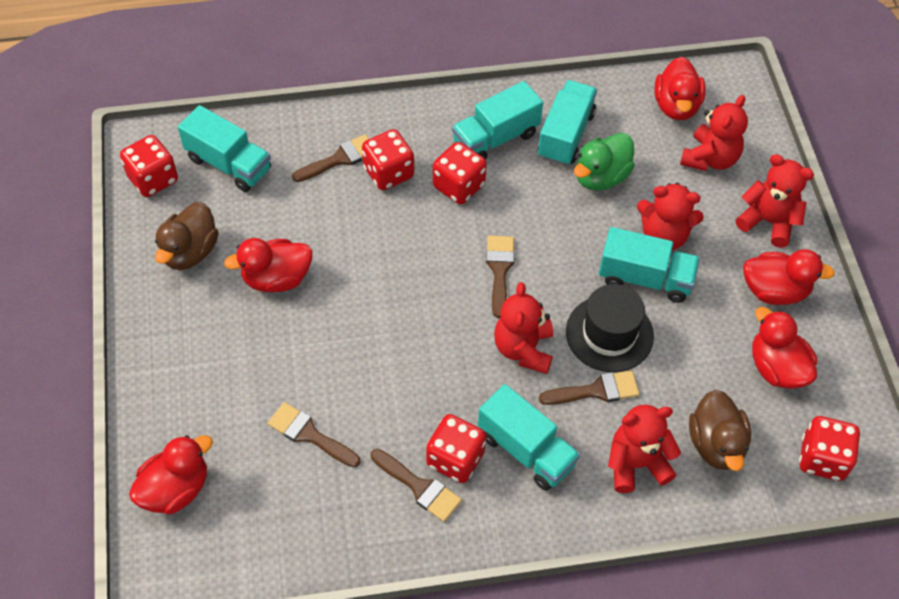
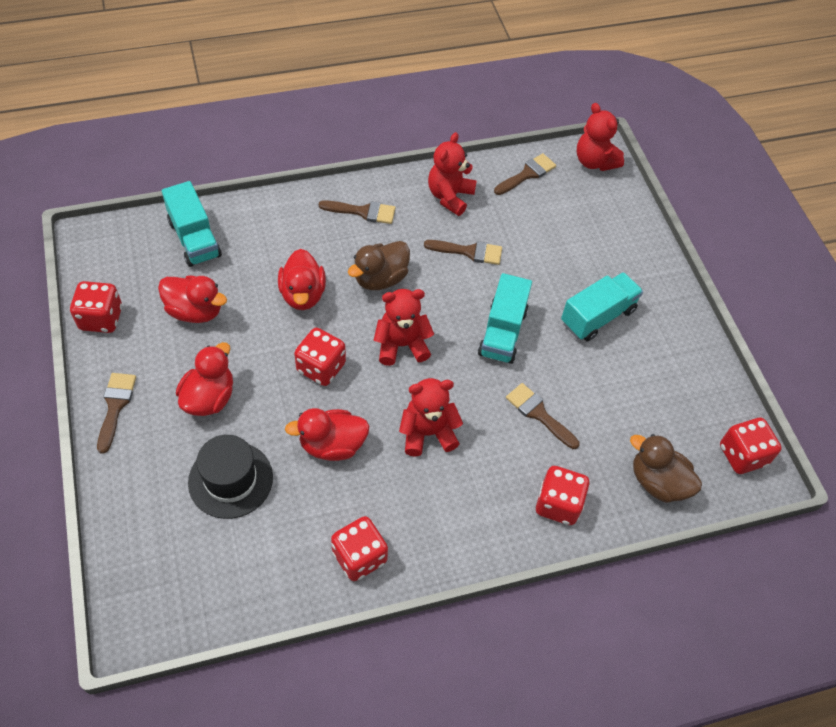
green duck: [574,133,635,191] = 1 -> none = 0
red duck: [129,435,213,514] [224,238,312,292] [654,57,706,120] [743,249,835,305] [752,307,817,389] = 5 -> [158,275,227,323] [176,342,233,416] [278,249,326,310] [285,408,370,461] = 4
red teddy bear: [494,282,553,374] [608,405,681,493] [637,183,704,250] [680,95,748,171] [736,154,814,248] = 5 -> [374,289,434,366] [399,378,463,457] [428,132,477,216] [576,103,624,171] = 4
turquoise truck: [178,105,271,192] [452,81,543,160] [478,384,580,491] [538,80,597,166] [599,227,700,303] = 5 -> [162,181,222,267] [478,273,532,364] [561,272,643,342] = 3

